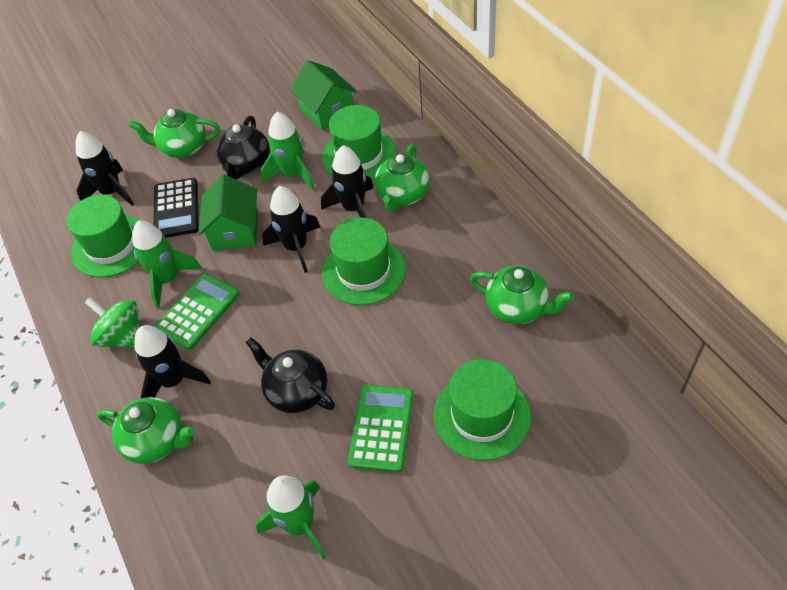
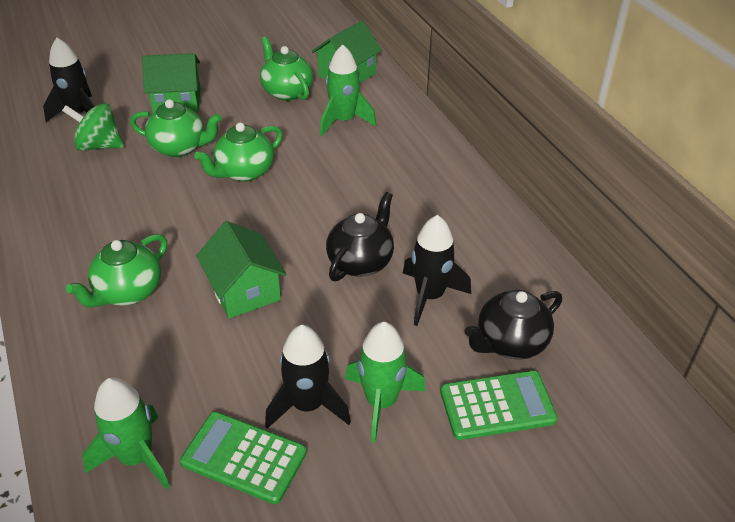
black calculator: [154,178,199,238] = 1 -> none = 0
black rocket: [76,131,134,206] [134,325,211,398] [262,186,320,273] [321,145,374,218] = 4 -> [43,38,95,122] [265,325,351,429] [403,215,471,326] = 3
green hat: [67,195,141,278] [322,105,397,180] [322,218,406,305] [434,359,531,461] = 4 -> none = 0
green house: [198,174,257,251] [290,60,357,130] = 2 -> [142,53,201,113] [196,221,287,319] [312,20,382,84] = 3

